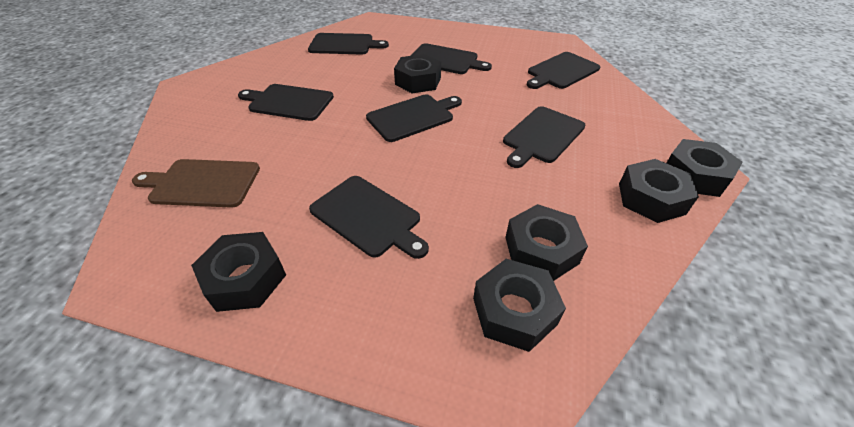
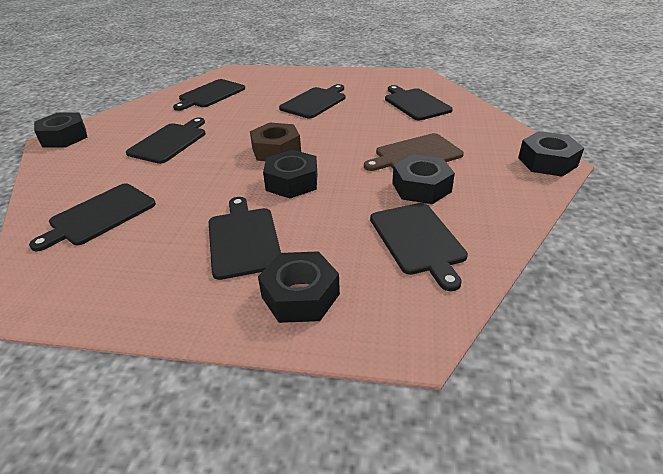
black nut: [191,232,286,312] [394,54,441,93] [473,259,566,352] [505,204,588,281] [619,159,699,223] [667,139,743,197] = 6 -> [34,112,88,148] [258,251,340,323] [263,150,317,198] [392,154,455,204] [518,131,584,177] = 5
brown nut: none = 0 -> [250,123,301,161] = 1

